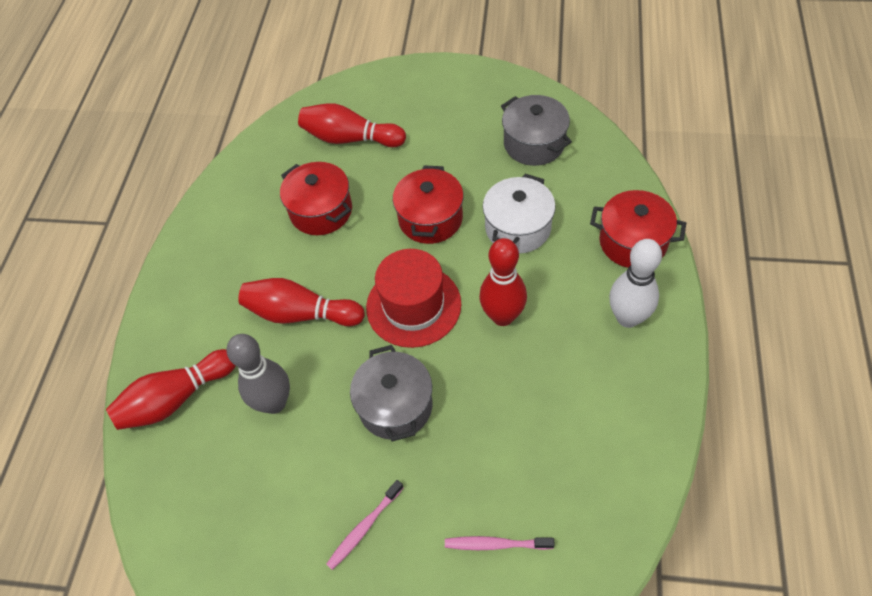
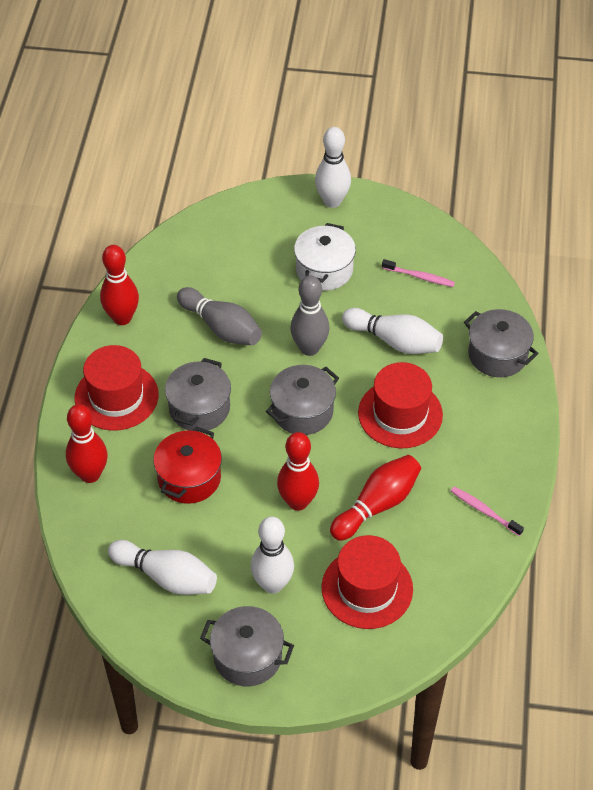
grey bowling pin: [227,334,290,414] = 1 -> [177,287,262,345] [290,276,330,356] = 2
grey pot: [350,345,433,442] [501,95,572,166] = 2 -> [165,358,231,432] [200,606,294,686] [266,365,339,435] [464,309,539,377] = 4
red hat: [366,249,461,348] = 1 -> [74,345,159,431] [321,535,413,629] [358,362,443,449] = 3
red pot: [280,162,352,235] [393,166,464,244] [590,190,686,268] = 3 -> [153,427,222,504] = 1
white bowling pin: [609,239,662,328] = 1 -> [108,540,217,595] [251,516,294,594] [315,127,351,208] [342,308,443,354] = 4

